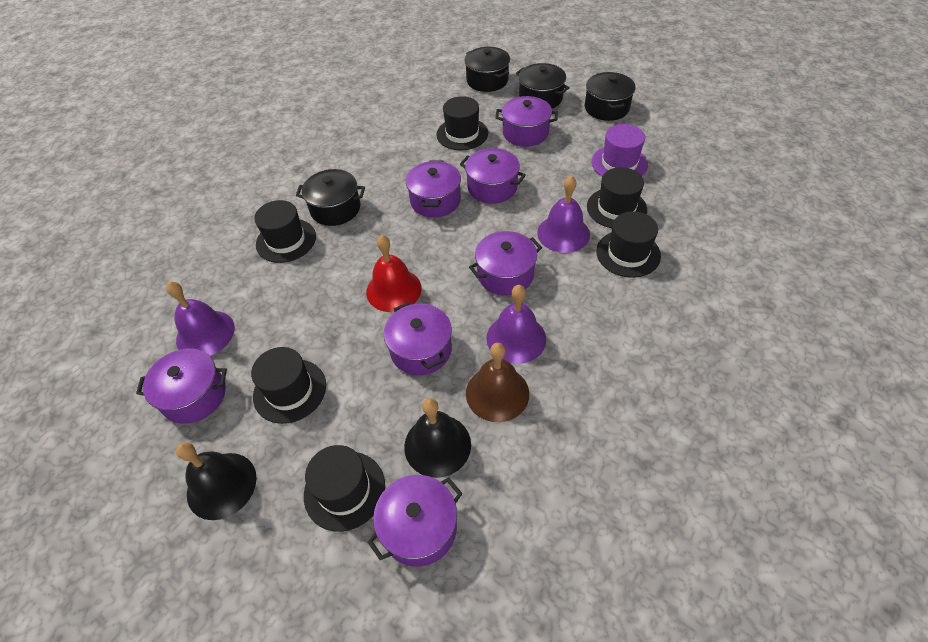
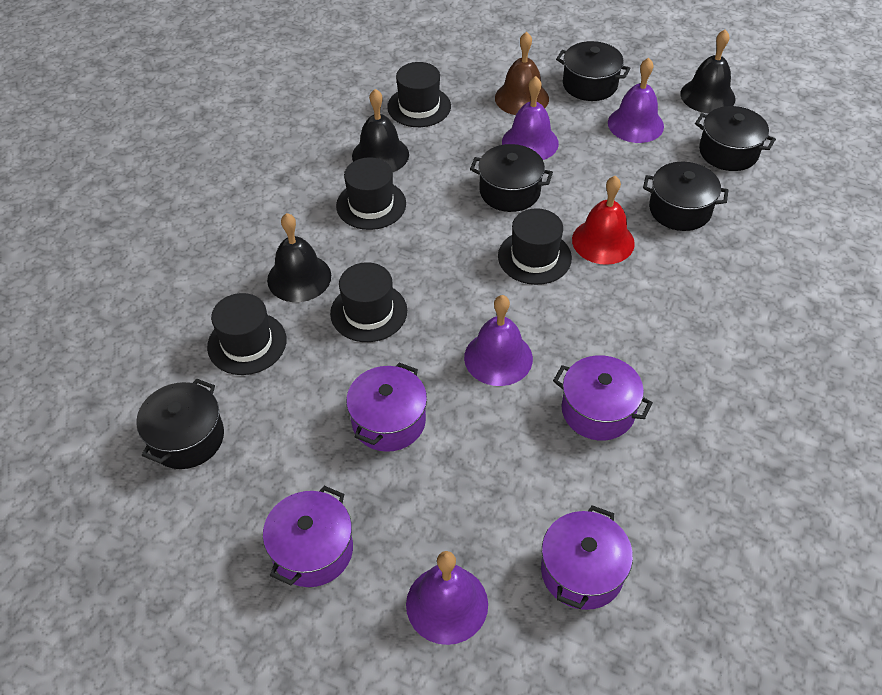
black bell: [176,442,257,520] [404,398,471,478] = 2 -> [267,213,331,302] [352,89,409,172] [680,29,736,113] = 3
black hat: [251,347,326,424] [254,200,316,263] [304,445,385,532] [436,96,488,150] [587,167,647,228] [596,211,661,278] = 6 -> [207,293,287,375] [330,262,407,342] [336,157,406,230] [387,62,451,127] [498,208,572,285] = 5
black pot: [296,169,365,226] [465,47,510,92] [516,63,570,109] [585,72,636,121] = 4 -> [136,379,224,469] [470,144,553,212] [556,41,631,101] [643,162,728,231] [695,106,776,171] = 5
purple bell: [166,282,235,356] [486,285,546,364] [537,176,590,253] = 3 -> [406,551,488,645] [464,295,533,386] [502,76,559,160] [608,58,664,143] = 4
purple hat: [592,124,648,177] = 1 -> none = 0
purple pot: [136,348,227,424] [367,475,463,567] [384,302,452,375] [406,161,461,218] [460,148,526,204] [469,231,542,296] [495,96,558,147] = 7 -> [263,486,353,587] [346,363,427,452] [541,505,633,610] [553,355,653,440] = 4

